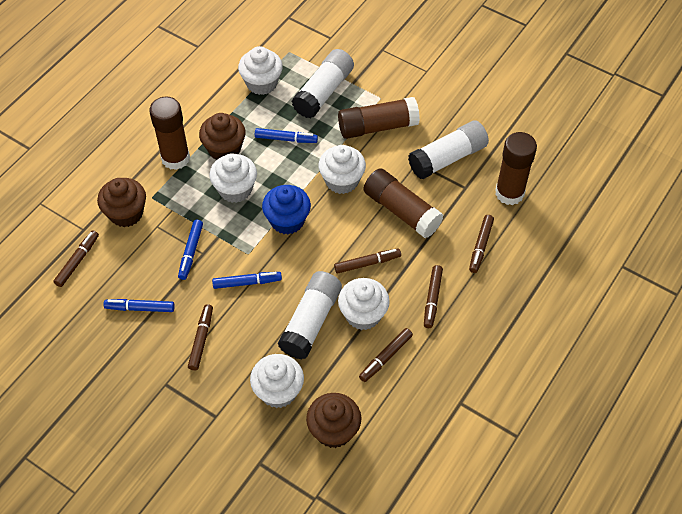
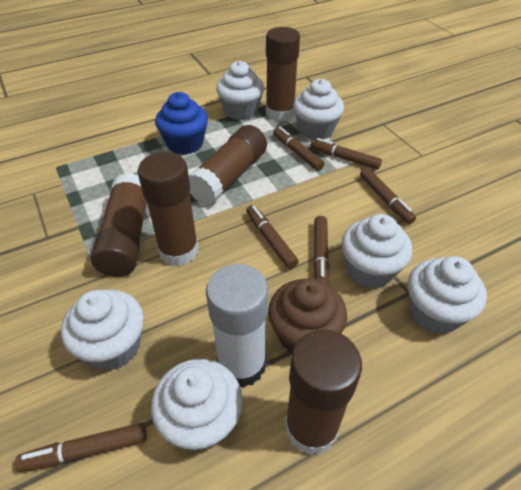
blue marker: [103,299,175,312] [178,220,203,280] [212,272,282,289] [255,128,318,143] = 4 -> none = 0
brown cupcake: [97,178,146,227] [199,113,246,160] [306,393,361,448] = 3 -> [268,278,347,352] = 1
brown glue stick: [149,97,190,170] [338,97,420,139] [364,168,443,238] [495,132,537,205] = 4 -> [91,173,147,277] [137,152,199,266] [189,125,267,205] [266,27,300,121] [285,329,362,455] = 5
white cupcake: [209,153,257,203] [238,46,283,95] [250,354,304,408] [319,145,366,194] [338,278,390,330] = 5 -> [61,289,144,371] [151,359,243,451] [216,61,264,120] [293,79,344,140] [342,214,412,289] [408,256,487,334] = 6
white glue stick: [277,271,342,360] [292,49,354,118] [408,121,489,179] = 3 -> [206,264,268,388] = 1

